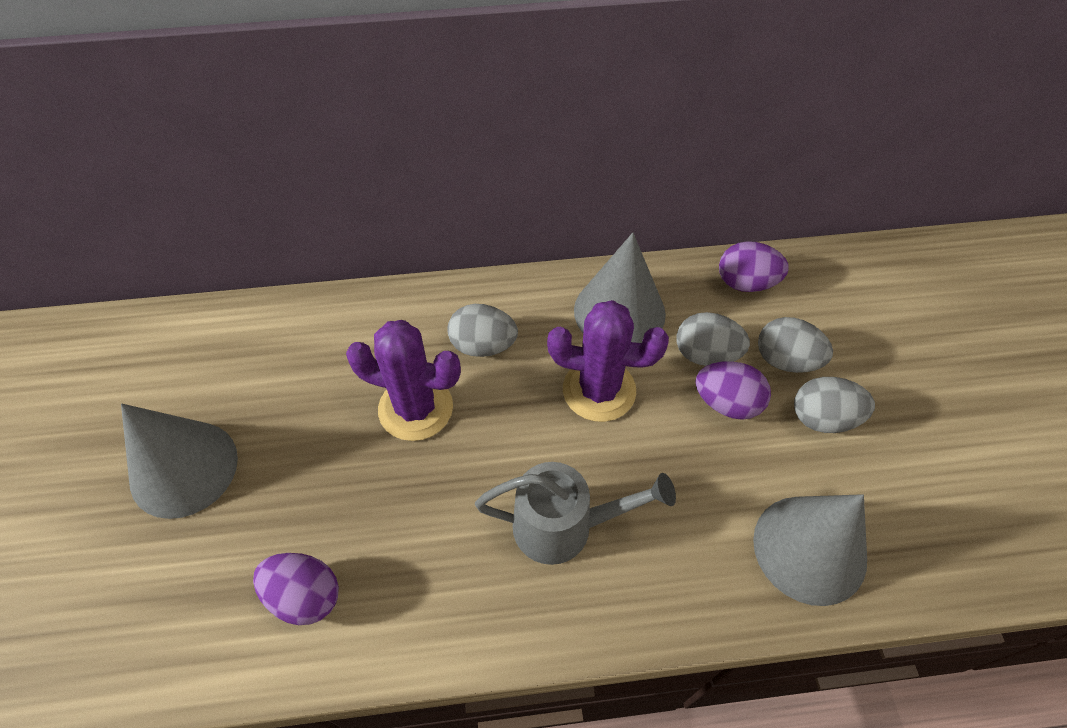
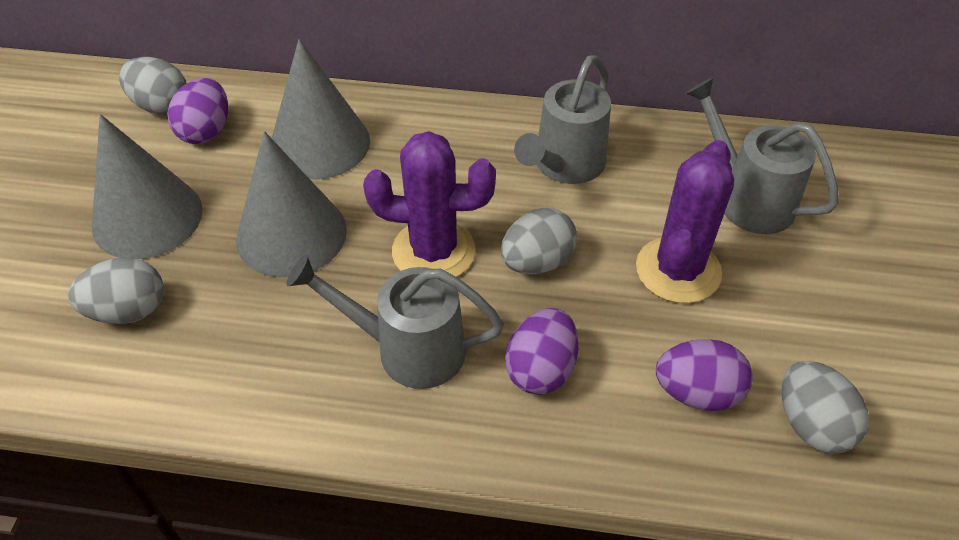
grey watering can: [475,462,676,565] = 1 -> [286,255,504,389] [514,55,611,184] [686,77,839,234] = 3

